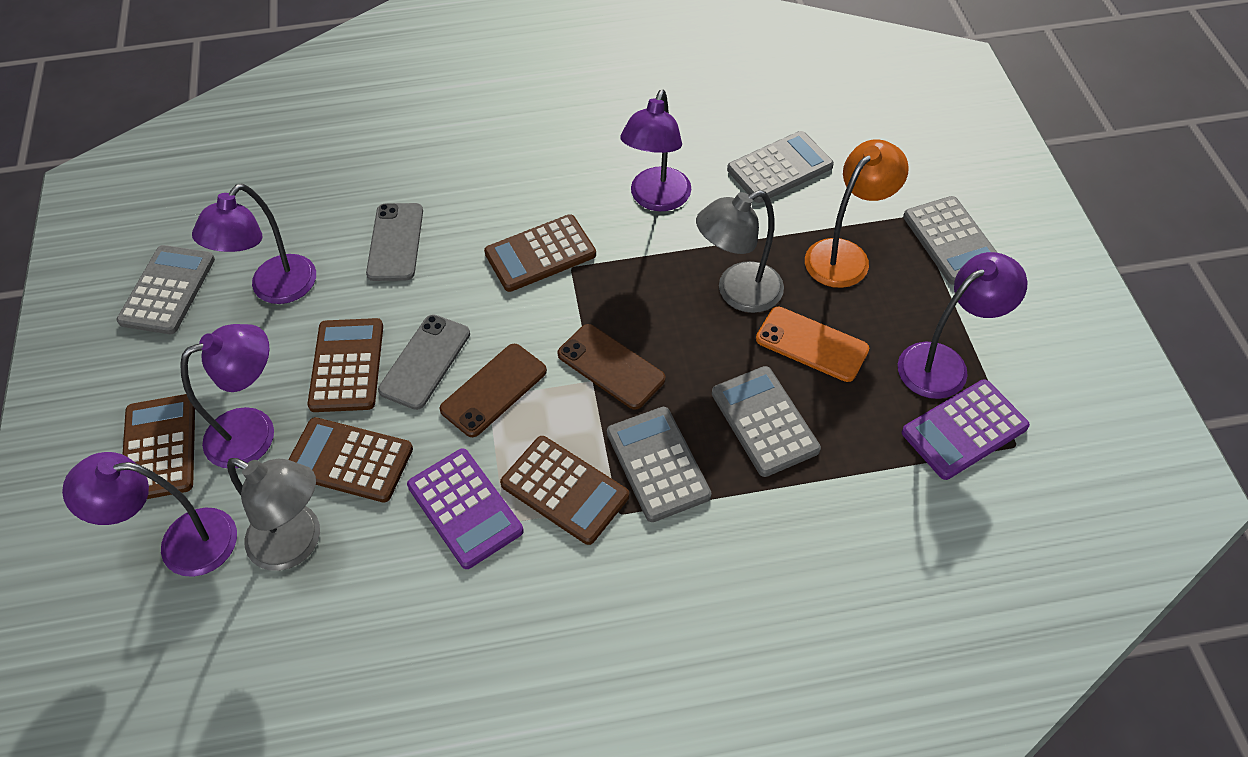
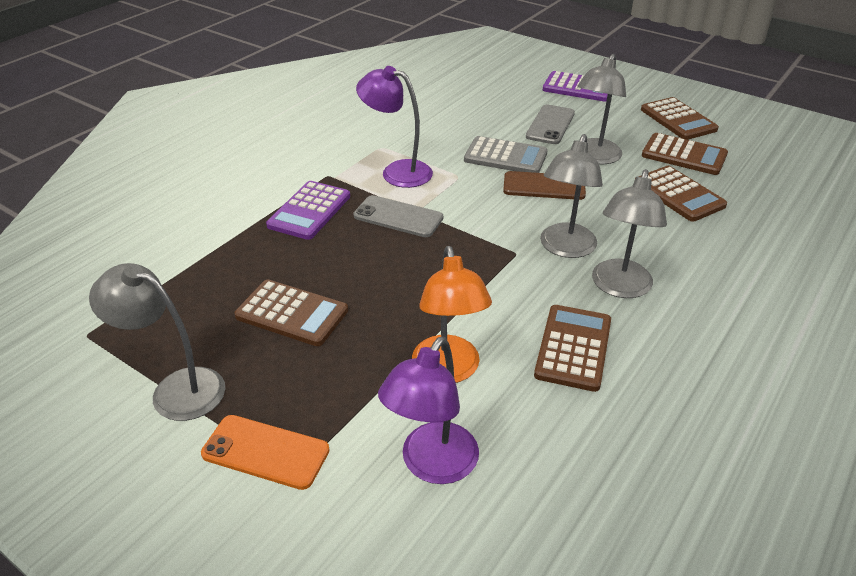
brown phone: [440,344,547,437] [557,324,666,410] = 2 -> [503,171,586,200] = 1
grey calculator: [116,245,215,334] [607,407,711,522] [712,366,821,477] [727,131,834,203] [903,196,998,285] = 5 -> [464,136,548,173] = 1
grey lamp: [227,458,320,571] [696,190,784,313] = 2 -> [89,263,225,421] [540,134,603,258] [577,54,626,165] [592,169,667,298] = 4
purple lamp: [62,452,237,577] [180,324,274,468] [192,184,316,304] [620,90,691,211] [898,252,1028,399] = 5 -> [356,66,433,188] [378,337,479,484] = 2

